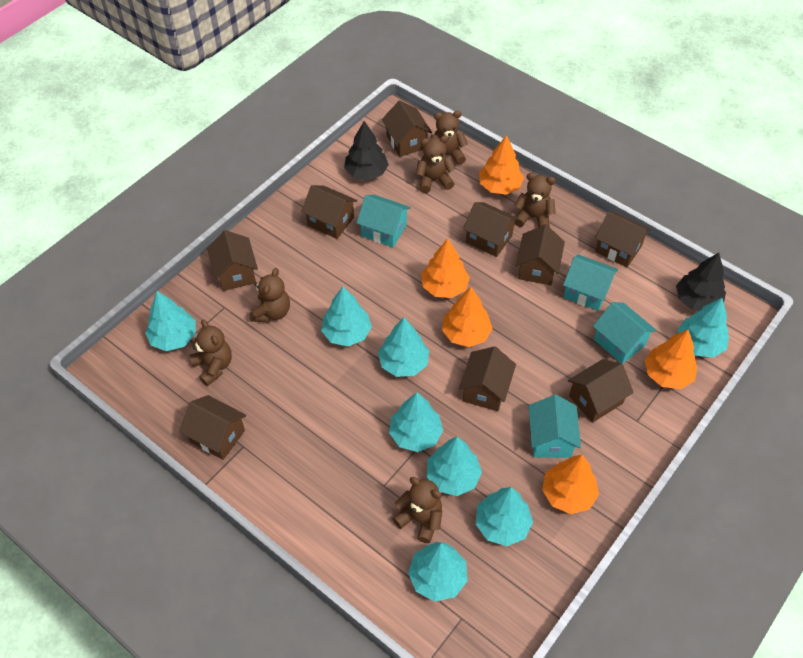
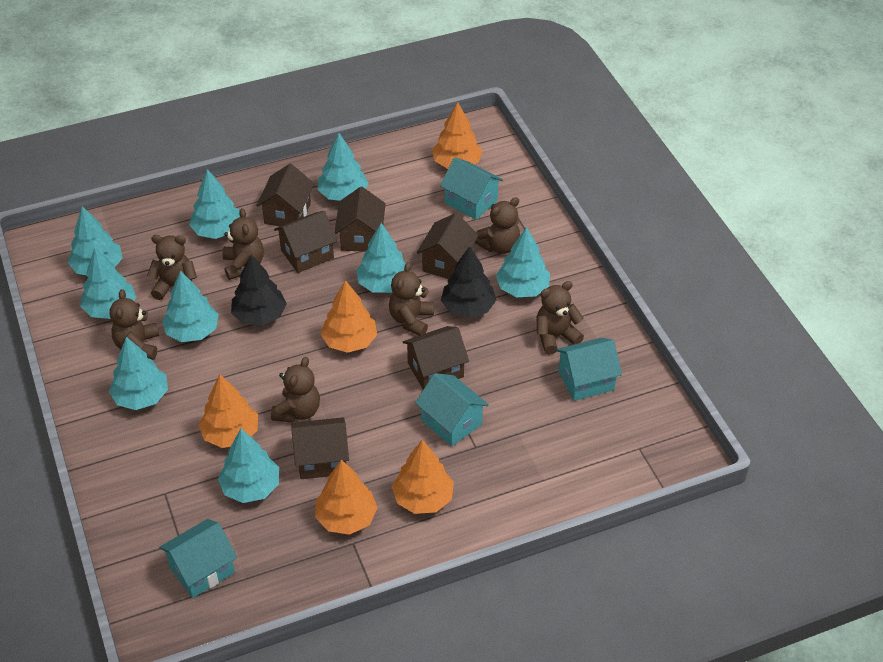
brown house: [179,395,246,460] [207,230,258,291] [301,185,357,239] [382,101,432,157] [459,346,516,411] [463,202,519,257] [516,225,565,285] [568,359,634,423] [595,212,651,267] = 9 -> [256,164,314,226] [274,211,337,273] [291,417,349,479] [334,187,386,252] [403,326,469,390] [417,213,479,279] = 6
brown teddy bear: [190,320,232,386] [250,268,290,322] [392,477,442,543] [416,136,456,193] [431,111,468,165] [514,173,556,228] = 6 -> [109,289,159,360] [147,235,197,300] [222,208,264,280] [271,357,320,423] [389,262,434,336] [475,197,520,254] [537,281,584,355] = 7
turquoise tree: [145,291,196,351] [321,287,372,346] [378,318,429,377] [389,392,443,452] [408,542,467,602] [426,436,482,496] [476,487,533,546] [678,298,729,358] = 8 -> [68,206,123,275] [80,248,136,319] [109,337,168,410] [162,270,219,342] [189,169,240,239] [218,429,279,503] [318,133,369,201] [356,223,406,293] [496,227,550,297] = 9

